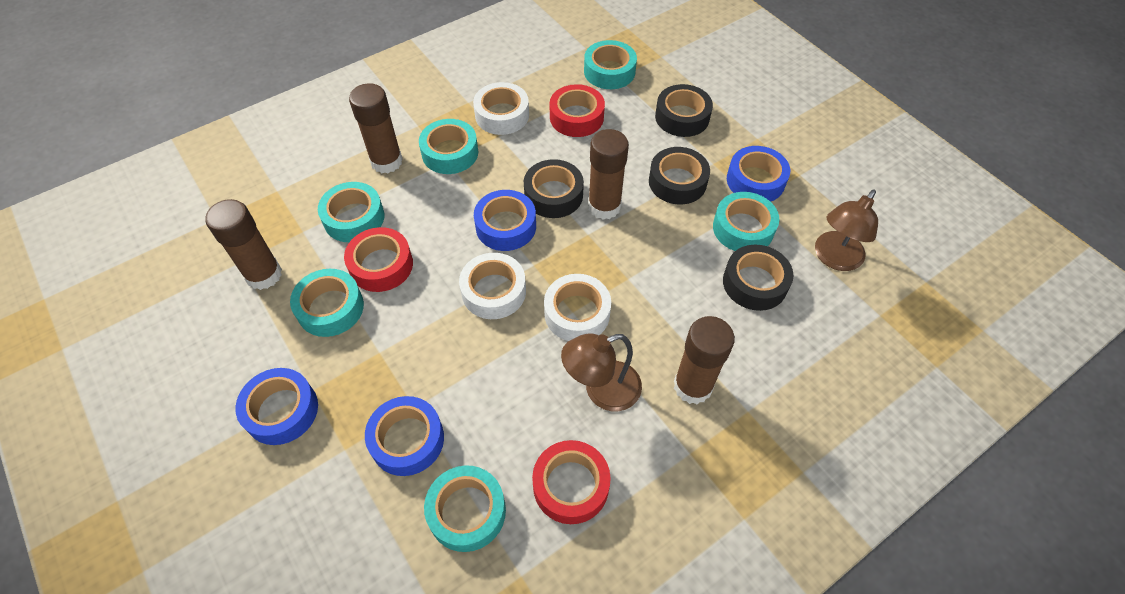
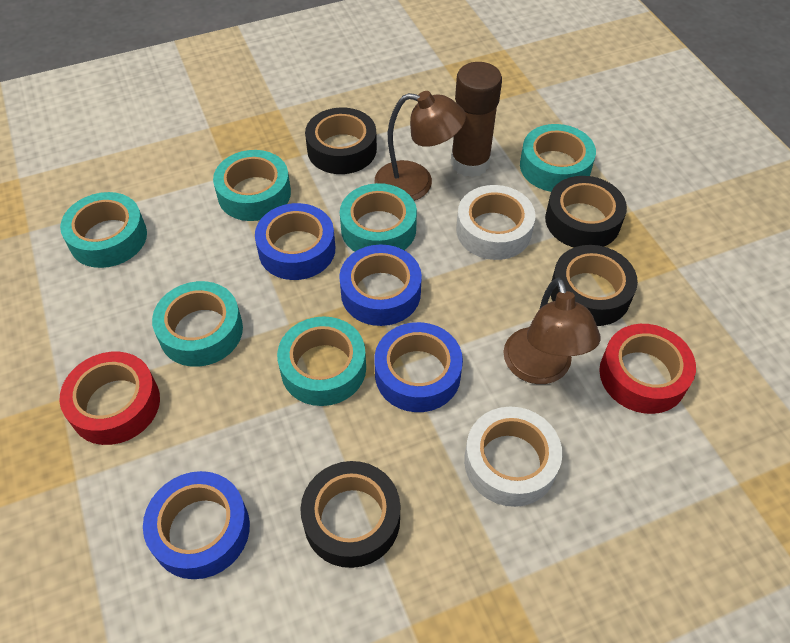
brown glue stick: [206,199,282,290] [349,83,403,173] [588,129,629,220] [674,316,735,404] = 4 -> [451,62,502,177] = 1
red tape: [344,227,413,292] [532,440,611,524] [550,84,605,137] = 3 -> [59,352,160,445] [599,324,696,414] = 2
white tape: [459,253,526,319] [473,82,529,135] [544,274,611,341] = 3 -> [456,185,536,260] [464,407,562,507] = 2

